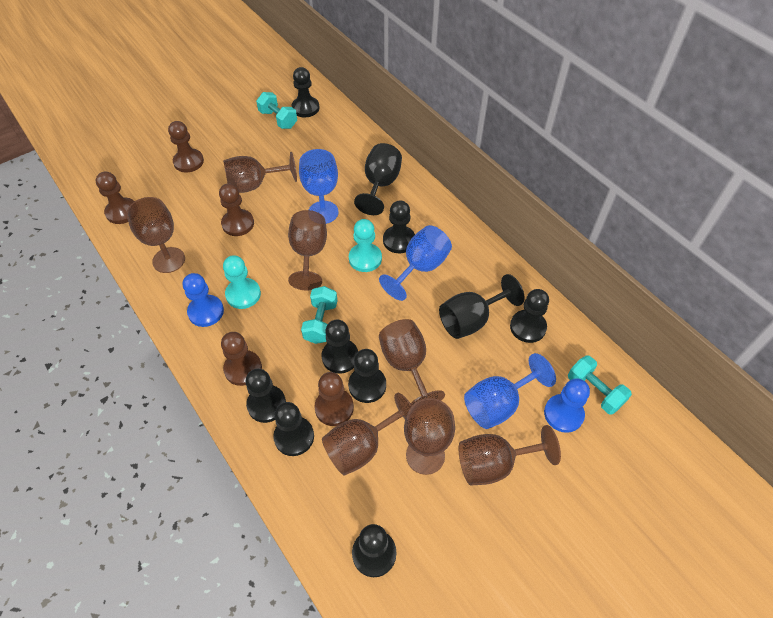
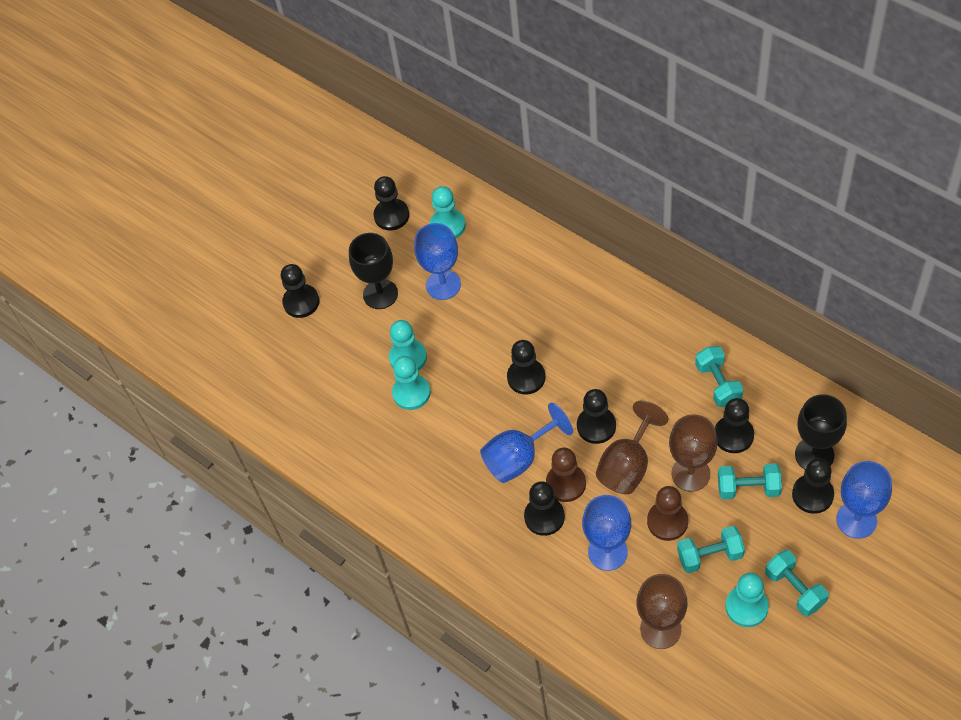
black pawn: [245,369,286,423] [273,402,314,456] [291,67,320,117] [322,320,358,374] [348,349,386,403] [352,524,396,577] [383,200,415,254] [510,289,549,343] = 8 -> [281,264,320,318] [373,176,409,230] [507,340,545,394] [524,481,565,536] [577,389,616,444] [715,398,754,453] [792,458,834,514] = 7
blue goblet: [299,149,338,224] [379,225,452,301] [464,353,556,429] = 3 -> [414,223,461,300] [480,403,573,483] [582,495,631,571] [836,461,892,539] = 4
blue pawn: [183,273,224,327] [544,378,590,433] = 2 -> none = 0
brown goblet: [127,197,185,273] [223,152,297,193] [288,210,327,290] [322,393,412,476] [379,319,445,405] [404,398,455,475] [459,425,561,486] = 7 -> [596,401,668,494] [636,574,688,649] [669,414,717,492] = 3
brown pawn: [96,172,135,224] [168,121,204,173] [219,183,254,236] [221,332,262,386] [315,372,354,426] = 5 -> [546,448,586,502] [647,486,688,541] = 2
turquoise dumbbell: [256,92,297,129] [301,286,338,344] [568,356,632,415] = 3 -> [677,526,745,573] [695,346,743,407] [718,463,782,499] [765,550,829,616] = 4
turquoise pawn: [223,255,261,309] [349,219,382,272] = 2 -> [389,320,427,371] [392,356,431,410] [430,186,466,238] [725,573,769,627] = 4

